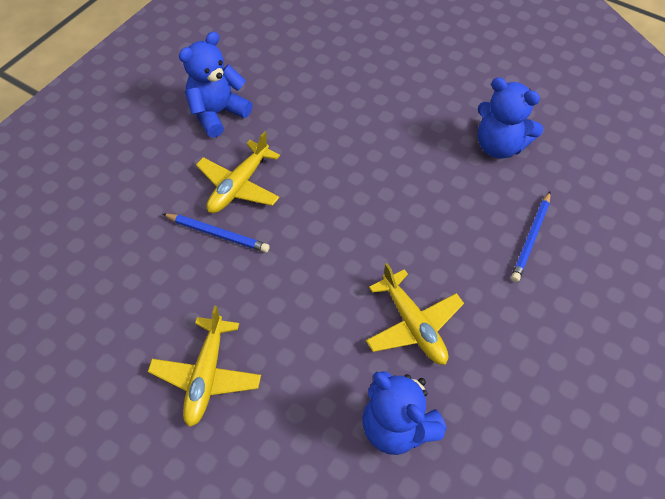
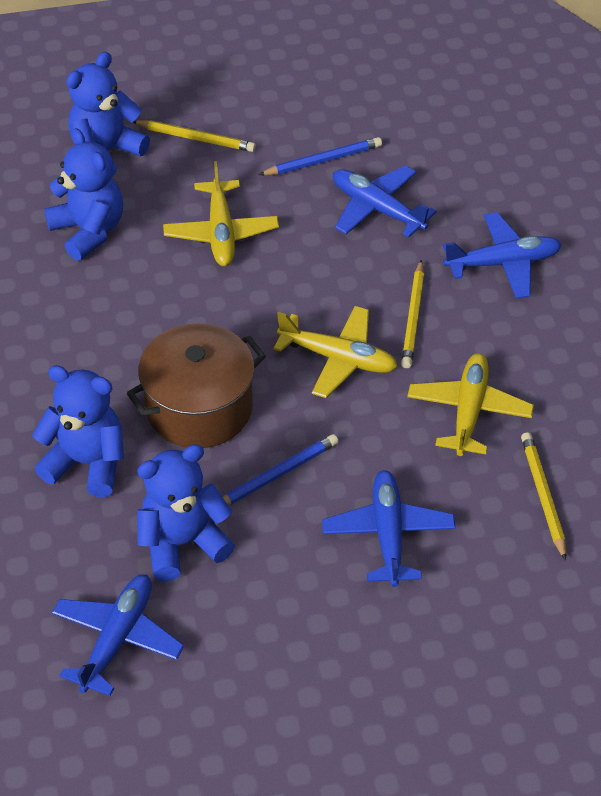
blue plane: none = 0 -> [52,575,184,696] [322,470,456,587] [333,165,437,238] [443,212,562,299] = 4
blue teddy bear: [179,31,253,138] [362,371,446,455] [478,77,544,158] = 3 -> [32,365,124,497] [44,128,123,261] [67,52,150,177] [137,444,235,582] = 4
brown pot: none = 0 -> [127,323,266,448] = 1
yellow pencil: none = 0 -> [133,120,256,152] [401,260,424,368] [521,432,566,561] = 3

